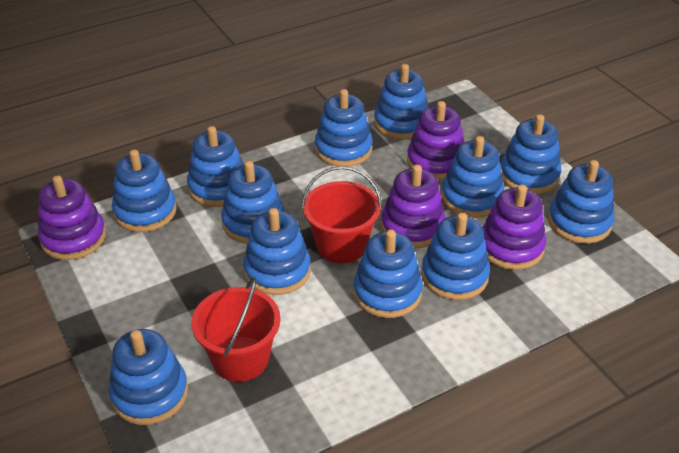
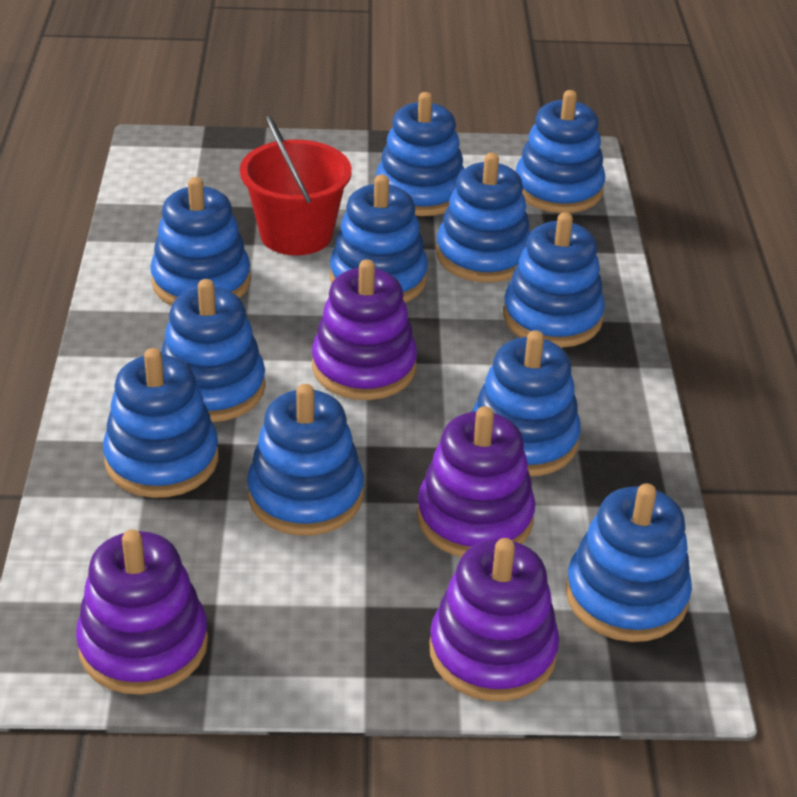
blue stacking toy: [109,329,188,425] [112,149,177,232] [187,126,244,207] [221,161,285,244] [243,208,311,295] [315,89,373,167] [354,229,423,318] [374,64,428,140] [421,213,490,300] [442,136,504,218] [501,114,561,194] [548,160,614,244] = 12 -> [103,348,219,498] [150,177,251,306] [161,279,266,422] [247,384,364,536] [330,175,428,303] [376,92,464,216] [436,153,531,282] [472,330,581,476] [503,212,605,348] [516,90,606,213] [565,483,692,642] = 11
red bucket: [192,277,281,382] [302,166,382,263] = 2 -> [240,116,352,256] = 1

